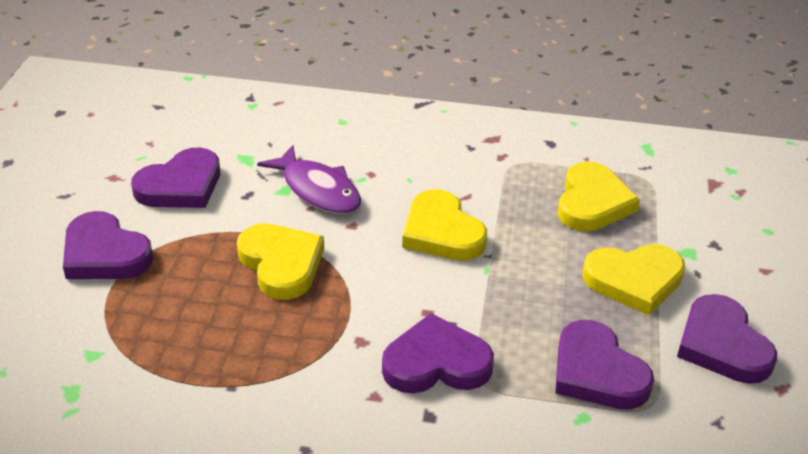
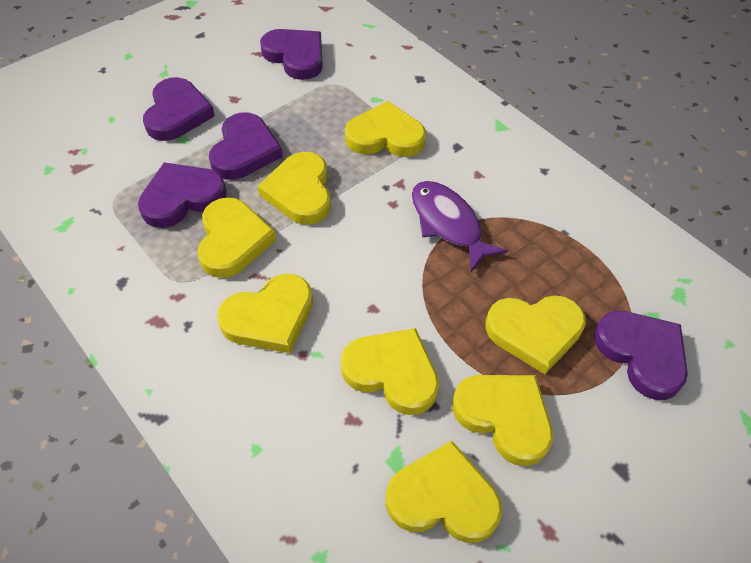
yellow heart: [237,223,324,300] [402,189,487,261] [558,162,640,231] [582,244,685,315] = 4 -> [197,197,276,278] [217,274,313,353] [258,152,331,225] [341,328,439,415] [345,101,426,157] [386,441,502,543] [452,375,553,466] [486,295,586,374] = 8

